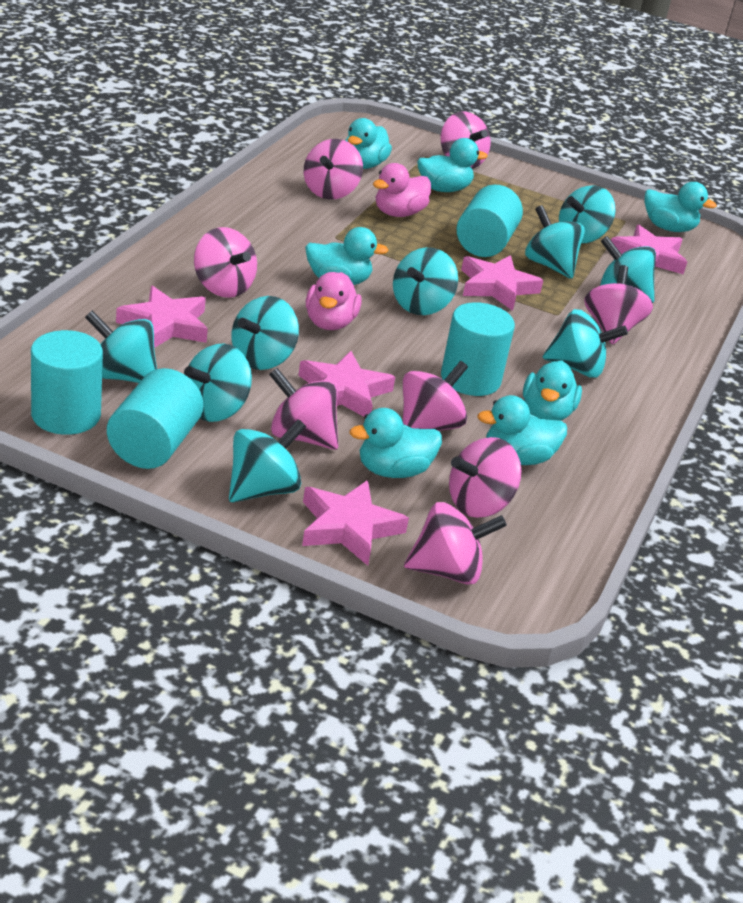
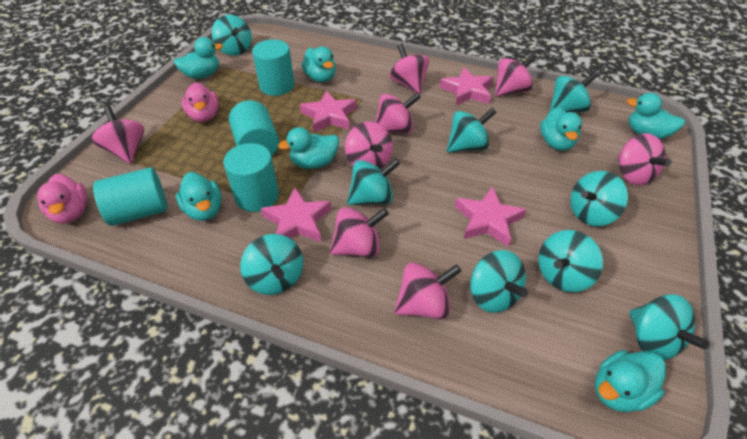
pink star: [116,285,208,348] [298,351,395,417] [302,480,409,566] [461,255,543,311] [611,224,687,274] = 5 -> [261,188,332,242] [300,90,357,133] [440,67,494,105] [455,187,526,247] = 4

